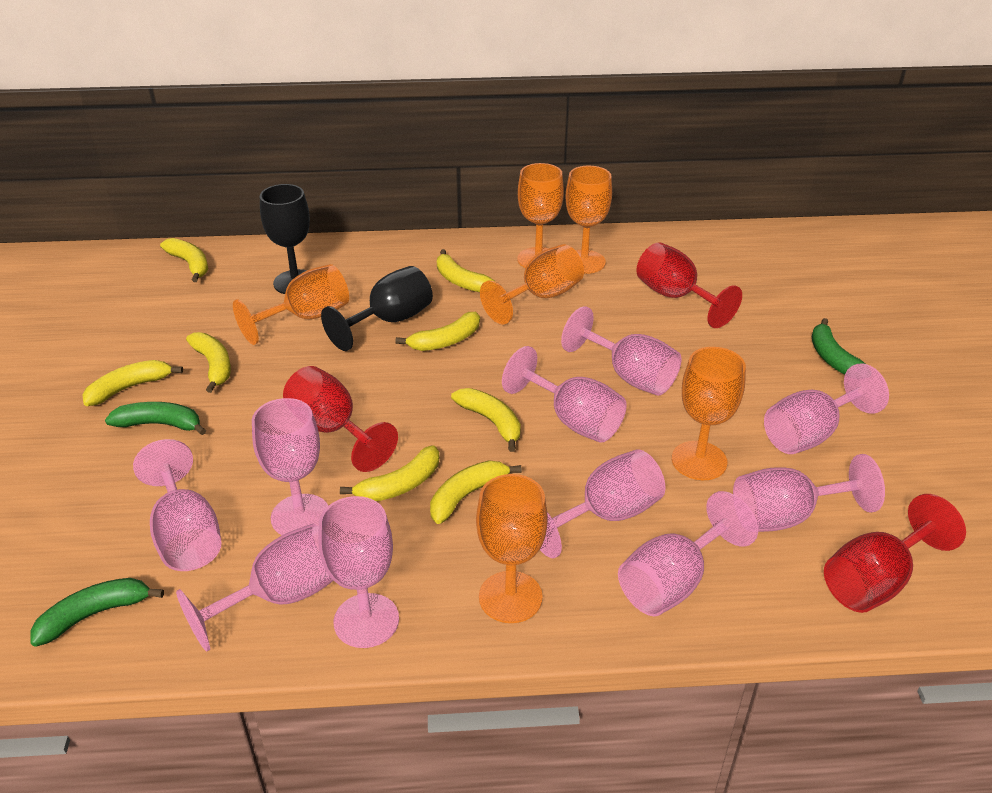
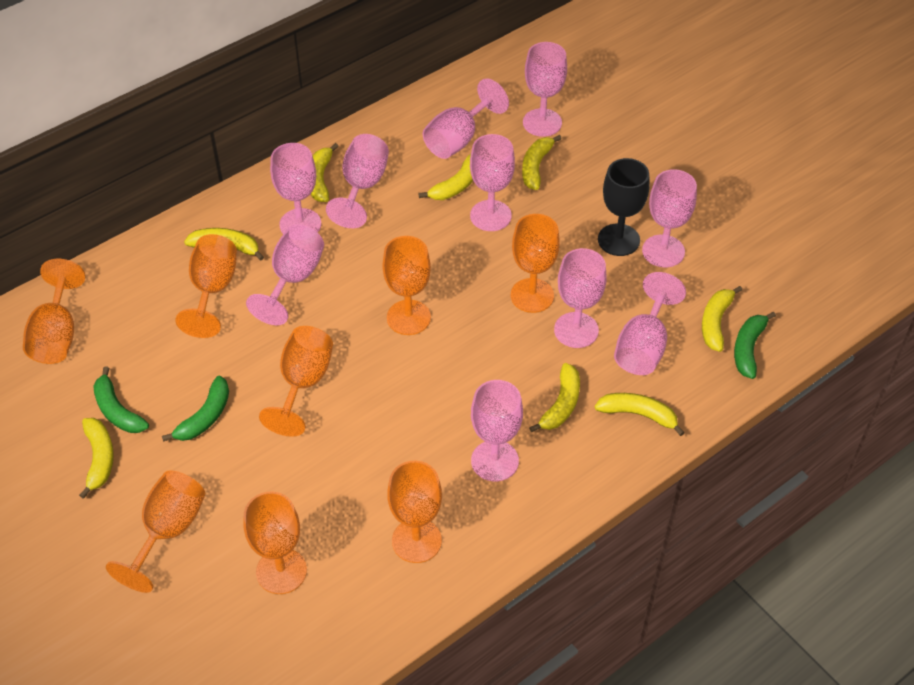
black goblet: [260,184,310,294] [321,266,433,351] = 2 -> [598,158,650,256] = 1
orange goblet: [233,264,349,345] [476,474,548,623] [480,244,584,324] [517,163,564,268] [566,166,612,274] [672,347,746,480] = 6 -> [23,259,85,364] [106,470,205,593] [175,234,237,338] [243,491,307,594] [259,326,333,437] [382,236,431,335] [387,461,442,563] [511,214,560,313] = 8
red goblet: [283,366,398,472] [636,242,742,328] [824,494,966,613] = 3 -> none = 0

